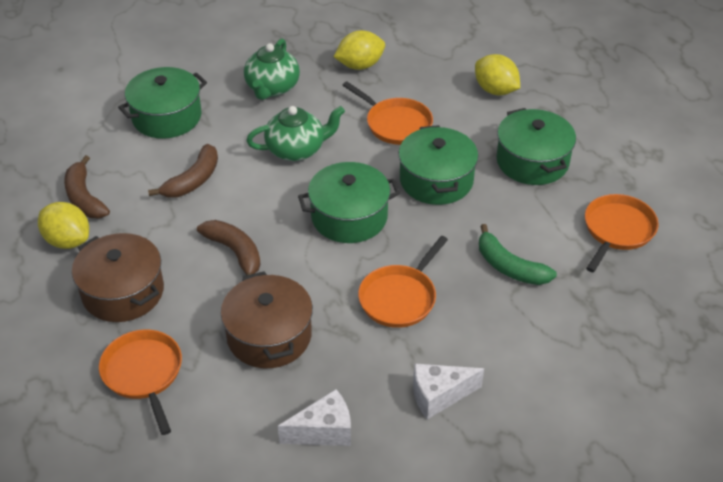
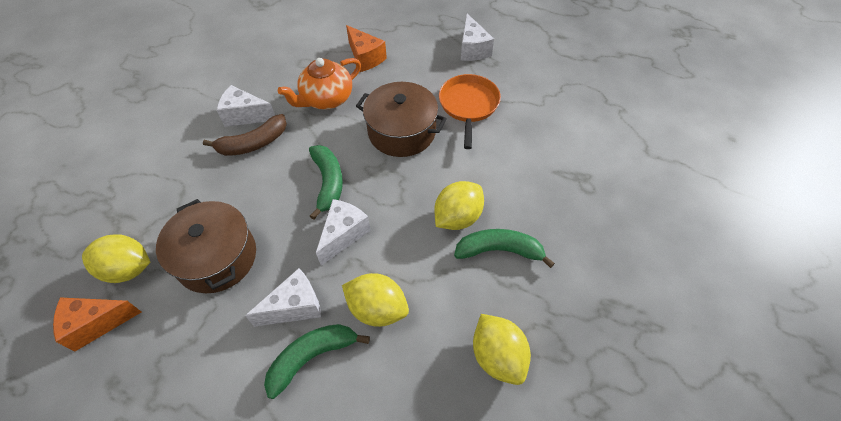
brown banana: [64,155,110,218] [148,144,218,198] [197,220,261,276] = 3 -> [203,114,287,156] = 1
green banana: [479,224,557,285] = 1 -> [264,324,370,399] [309,145,343,220] [454,229,555,268] = 3
green pot: [118,67,207,139] [298,162,400,243] [398,125,478,205] [496,108,576,185] = 4 -> none = 0
green teapot: [244,39,300,100] [246,106,345,161] = 2 -> none = 0
orange cheese: none = 0 -> [53,297,141,351] [346,25,387,72] = 2
orange pan: [99,330,182,435] [342,82,433,145] [358,236,448,328] [585,194,659,272] = 4 -> [439,74,501,149] = 1
orange teapot: none = 0 -> [278,58,361,110] = 1
white cheese: [278,389,351,446] [413,363,484,420] = 2 -> [217,85,275,127] [245,268,321,327] [316,199,371,265] [461,13,494,61] = 4
yellow lemon: [38,202,89,249] [334,30,385,70] [475,54,520,95] = 3 -> [82,234,150,283] [342,273,409,327] [434,181,484,230] [473,314,531,385] = 4

